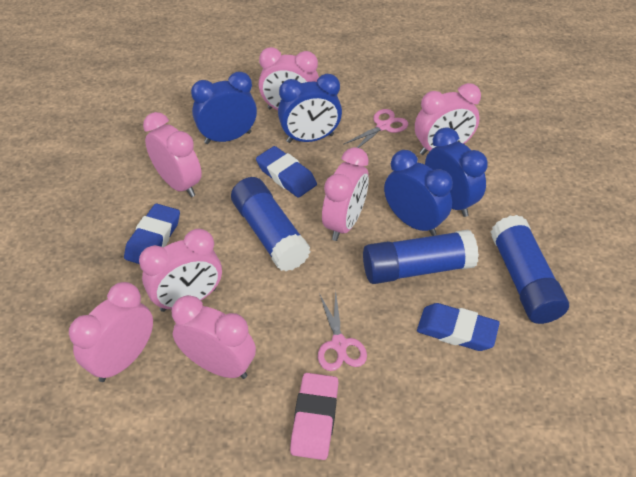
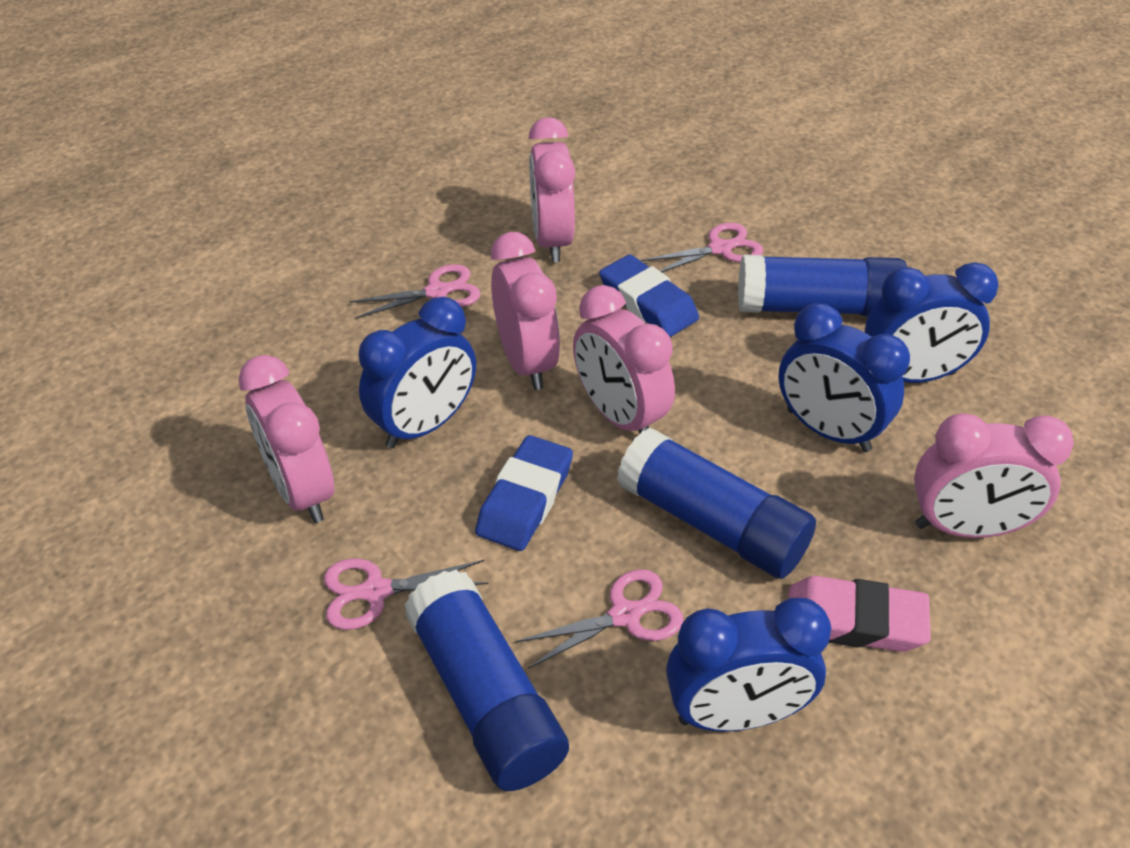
blue eraser: [124,204,180,264] [256,146,317,198] [417,303,500,351] = 3 -> [475,435,573,551] [599,255,699,337] = 2
pink clock: [69,282,153,382] [139,229,222,312] [143,112,202,197] [172,295,256,379] [259,47,319,110] [322,147,369,241] [415,83,481,155] = 7 -> [239,355,334,523] [491,232,560,390] [528,117,575,262] [573,285,675,434] [914,413,1074,538] = 5
pink scissors: [318,291,367,371] [343,109,408,148] = 2 -> [324,559,489,630] [349,264,480,319] [515,569,684,669] [641,223,763,272] = 4

